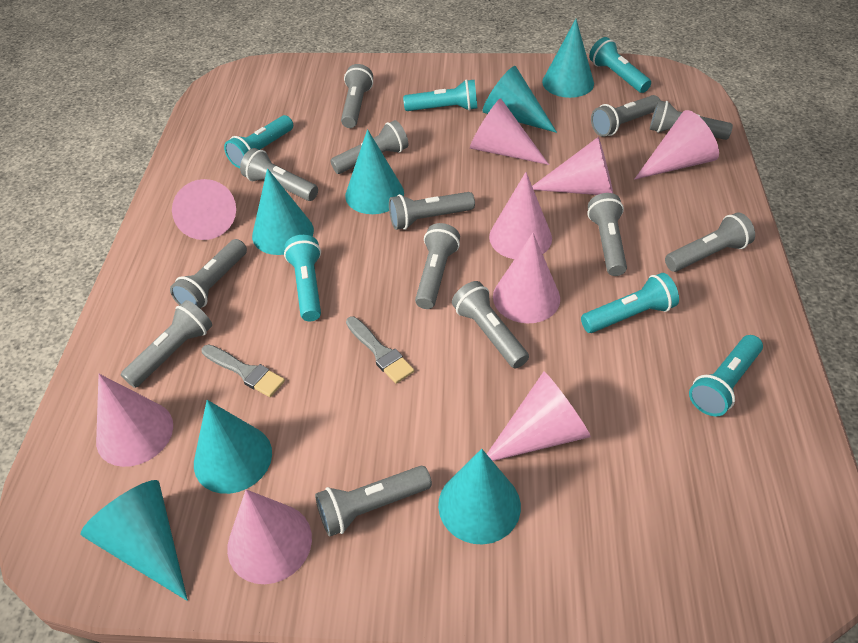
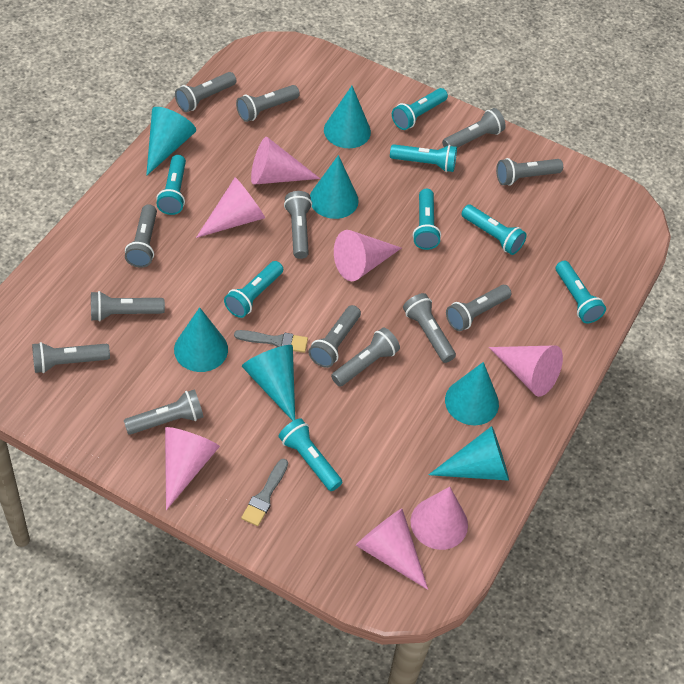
pink cone: [96,374,173,467] [172,179,236,240] [227,489,312,584] [470,98,549,165] [487,372,591,461] [489,172,552,259] [493,233,560,324] [532,137,613,195] [634,110,719,180] = 9 -> [165,427,220,510] [196,177,265,238] [251,137,320,185] [334,230,401,281] [356,509,428,590] [410,487,468,550] [489,345,563,397] = 7
turquoise flashlight: [224,115,293,168] [284,235,321,321] [403,79,477,111] [581,273,679,333] [589,37,651,93] [689,335,763,416] = 6 -> [156,155,186,215] [224,261,283,318] [279,418,342,491] [390,144,457,172] [392,88,448,130] [413,189,441,250] [462,205,527,255] [556,261,606,323] = 8

